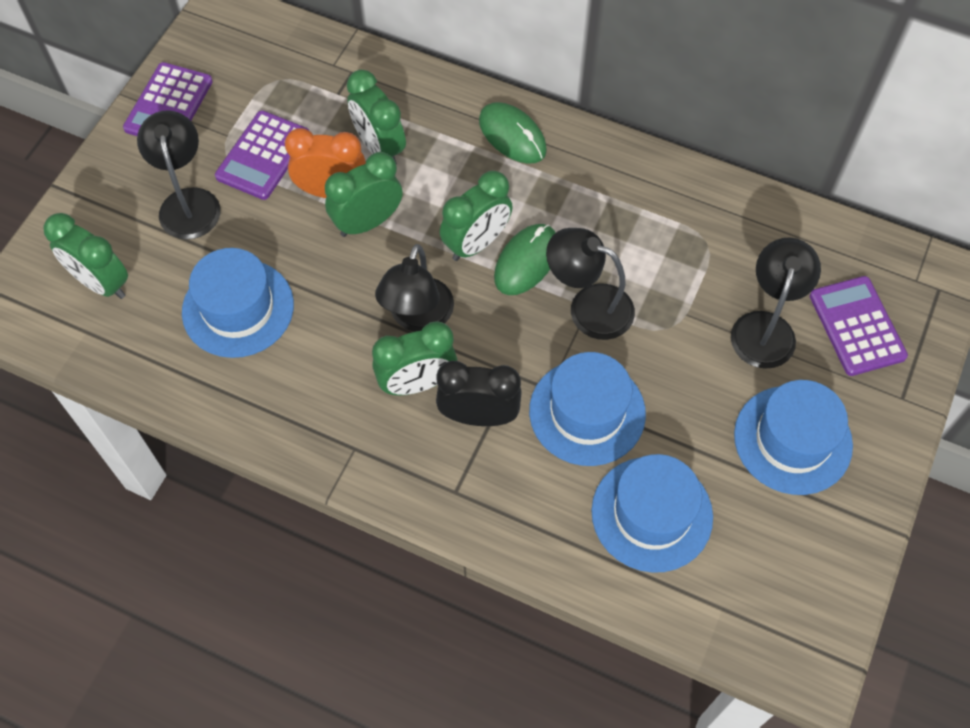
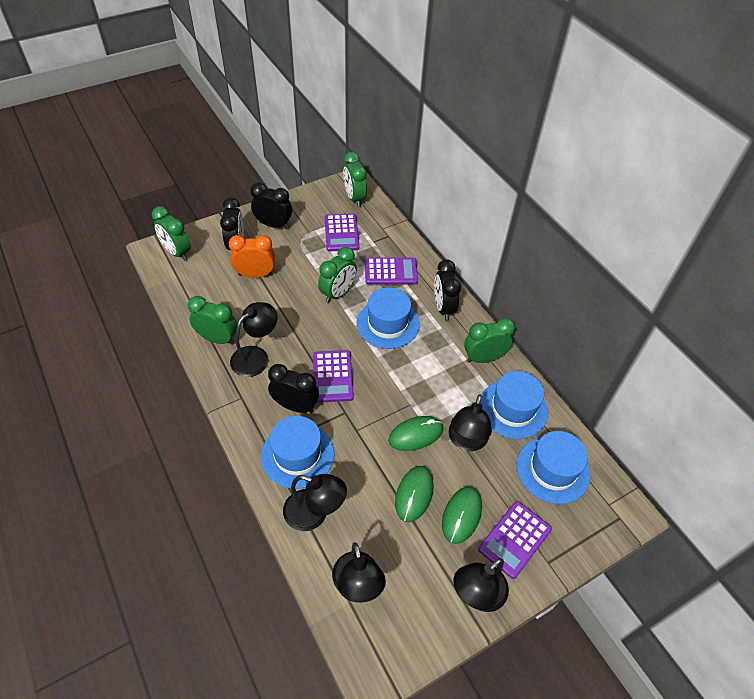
black clock: [436,361,522,426] = 1 -> [220,198,244,250] [251,182,292,229] [268,364,319,413] [434,259,461,320] = 4
black lamp: [137,110,221,239] [375,244,454,332] [546,228,635,340] [731,237,821,369] = 4 -> [230,302,277,377] [283,474,347,531] [332,542,386,603] [449,394,492,451] [453,558,509,612] = 5
green mouse: [479,102,547,164] [494,224,555,295] = 2 -> [388,416,443,451] [395,466,434,522] [442,487,482,544] = 3
purple calculator: [123,62,213,136] [215,110,309,200] [810,276,908,376] = 3 -> [313,350,354,403] [324,214,360,251] [365,257,418,285] [478,501,552,579] = 4

